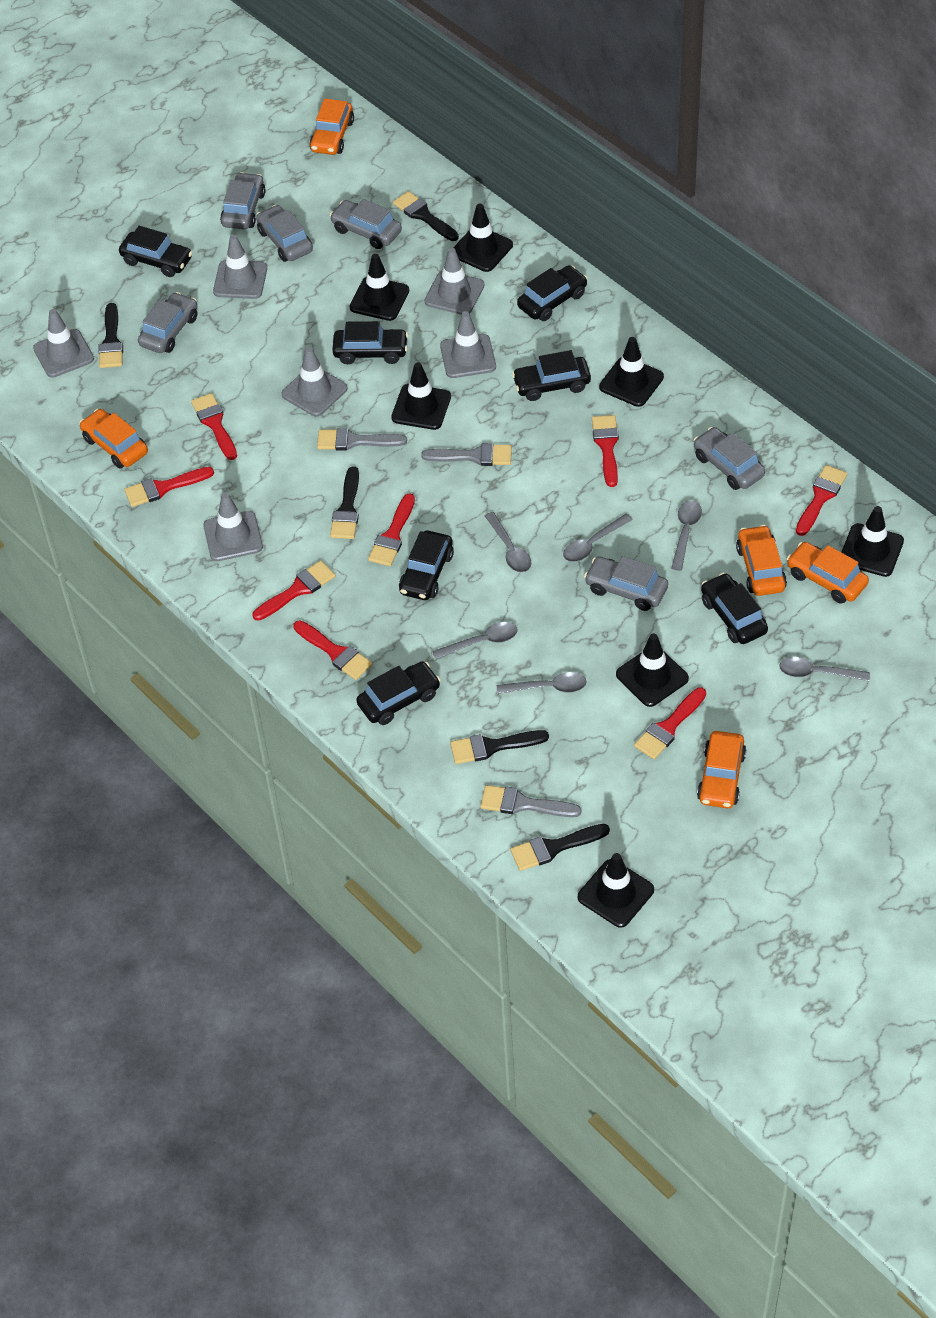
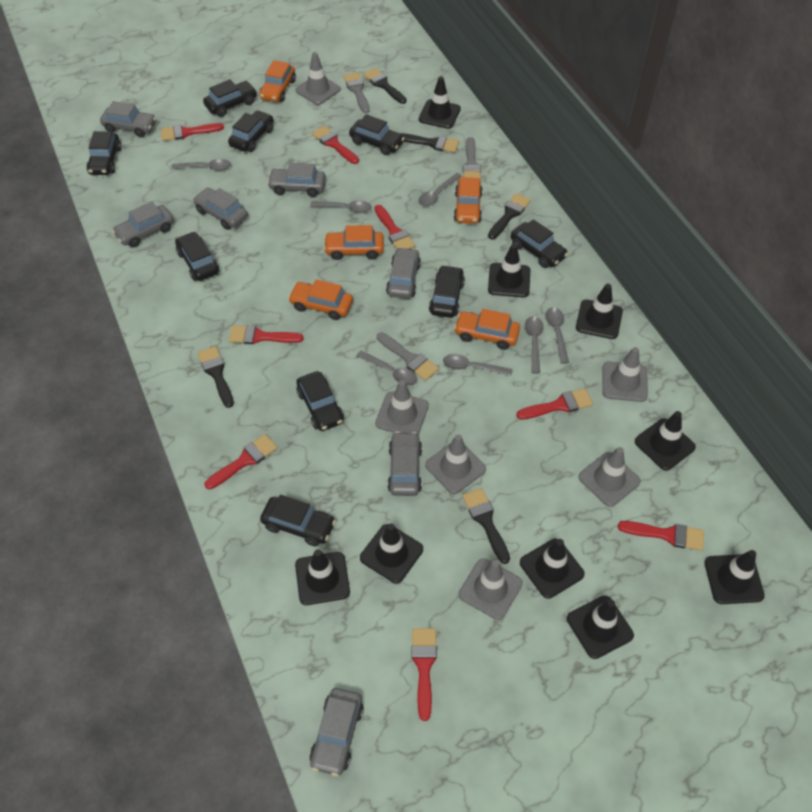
black car: [119,226,192,277] [332,321,408,364] [356,662,441,725] [399,531,454,600] [512,350,591,401] [517,265,588,321] [701,573,768,644] = 7 -> [86,131,121,175] [175,231,219,281] [203,79,257,117] [228,110,274,152] [260,495,336,546] [296,371,344,431] [349,114,405,155] [429,265,465,318] [511,219,568,268] = 9
black traffic cone: [350,254,409,321] [391,362,451,430] [453,204,513,272] [578,853,654,928] [599,337,664,407] [616,634,689,707] [841,506,904,577] = 7 -> [295,549,350,605] [360,523,423,583] [419,76,461,129] [488,244,530,297] [520,539,585,599] [567,596,634,659] [576,284,623,339] [635,411,696,471] [704,550,765,604] = 9
grey car: [138,292,197,353] [220,172,266,229] [256,205,313,262] [330,199,402,249] [584,556,668,611] [693,427,765,490] = 6 -> [100,101,156,137] [112,201,174,247] [193,188,248,230] [267,163,326,197] [309,688,364,776] [386,247,421,299] [387,432,422,496] = 7
grey spoon: [432,622,518,659] [485,512,531,573] [497,672,587,694] [563,514,633,562] [671,500,702,571] [779,657,870,681] = 6 -> [171,159,231,171] [310,201,372,213] [356,351,418,386] [418,173,462,206] [443,354,513,376] [525,316,544,374] [545,307,569,364] = 7

